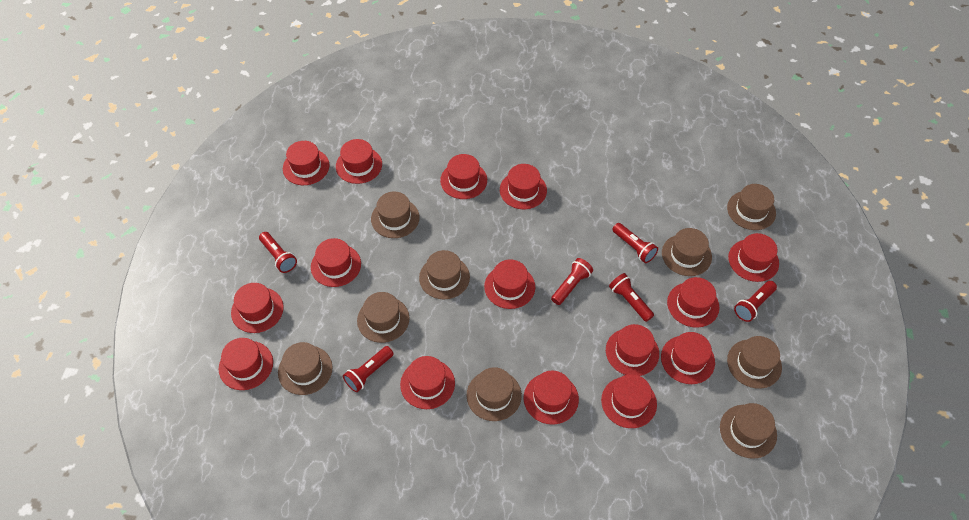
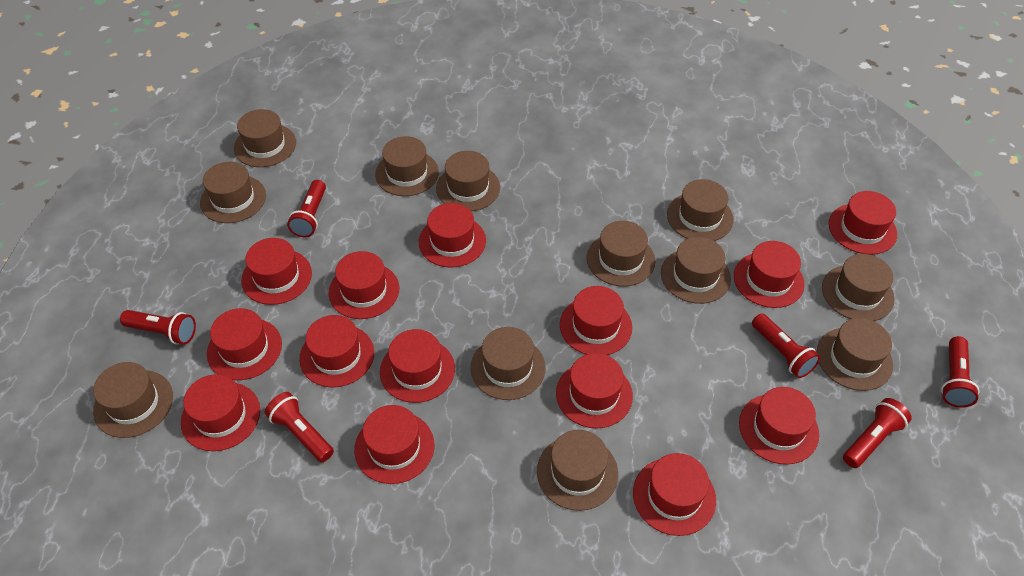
brown hat: [278,342,333,395] [357,292,410,343] [371,191,420,238] [419,250,470,299] [466,367,522,421] [662,228,712,276] [720,403,777,459] [727,184,776,230] [727,336,782,389] = 9 -> [93,362,173,438] [200,162,266,223] [234,109,296,167] [375,136,439,196] [436,151,500,211] [470,327,546,400] [537,430,618,511] [587,221,655,286] [661,237,731,304] [667,179,734,241] [816,318,893,391] [822,254,894,321] = 12
red hat: [219,338,273,390] [231,283,284,333] [283,141,330,185] [311,238,361,287] [336,139,382,184] [400,356,455,409] [440,154,487,199] [484,259,535,309] [500,164,547,209] [524,371,579,425] [601,374,657,428] [606,324,659,376] [661,332,715,384] [667,277,719,328] [728,233,779,282] = 15 -> [181,374,260,451] [207,308,282,380] [241,238,312,305] [299,315,374,388] [329,251,399,319] [354,405,434,484] [380,329,455,403] [419,203,486,268] [556,353,633,428] [560,286,632,355] [633,453,716,536] [734,241,805,308] [739,387,819,465] [829,191,897,255] = 14

